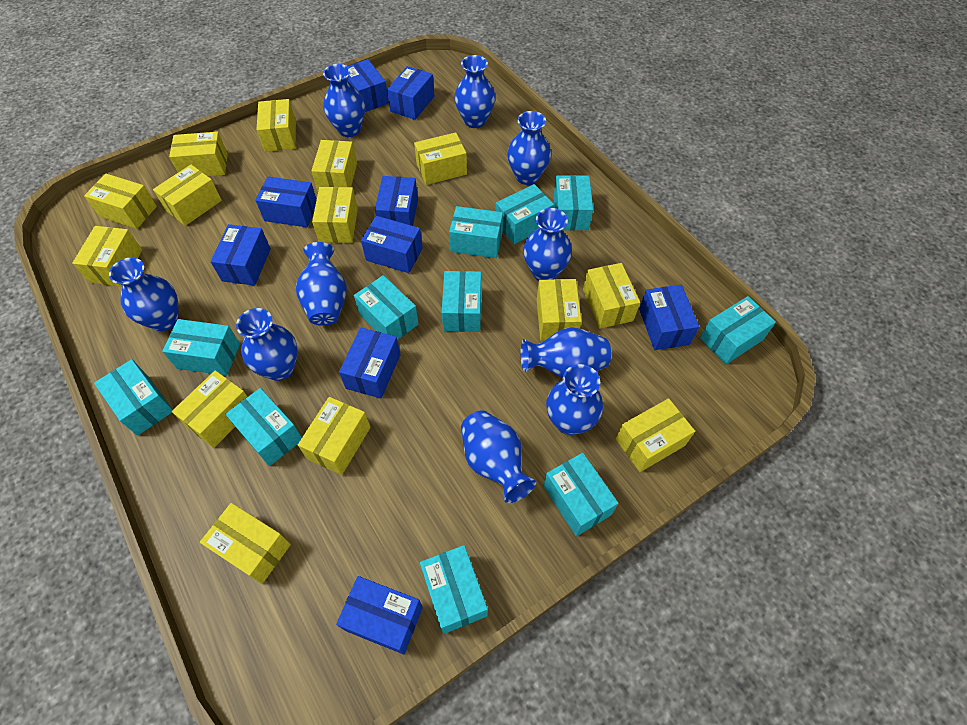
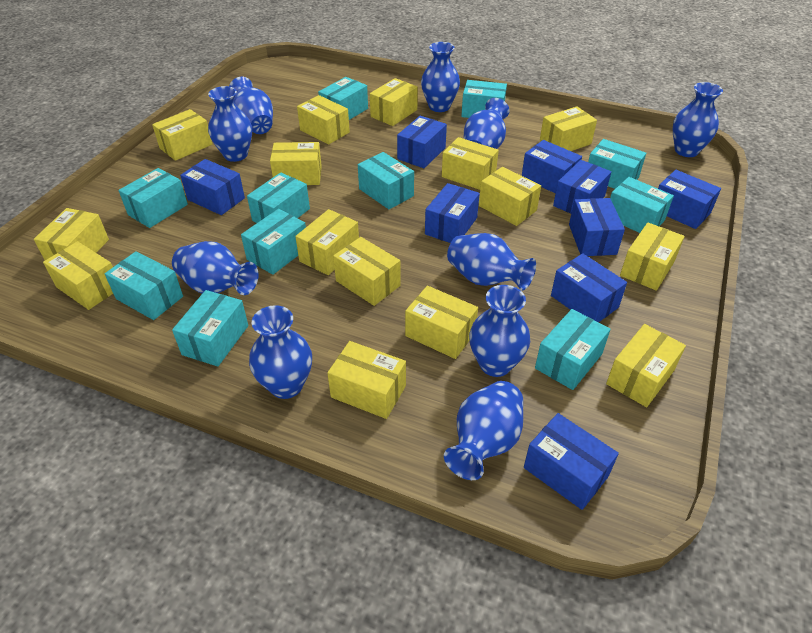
yellow box: [72,226,142,287] [84,174,157,229] [153,164,222,226] [169,132,228,176] [172,371,248,448] [200,503,291,584] [257,99,296,152] [298,397,370,475] [311,140,357,191] [312,187,358,243] [414,132,467,185] [537,279,582,341] [583,263,640,329] [616,398,695,472] = 14 -> [34,208,109,260] [43,241,113,310] [152,109,212,161] [270,142,322,185] [295,209,359,275] [297,95,350,145] [327,341,406,419] [333,237,401,306] [370,78,418,126] [405,286,478,359] [442,137,499,190] [479,167,541,226] [540,106,597,151] [606,324,686,407] [620,223,685,291] = 15

